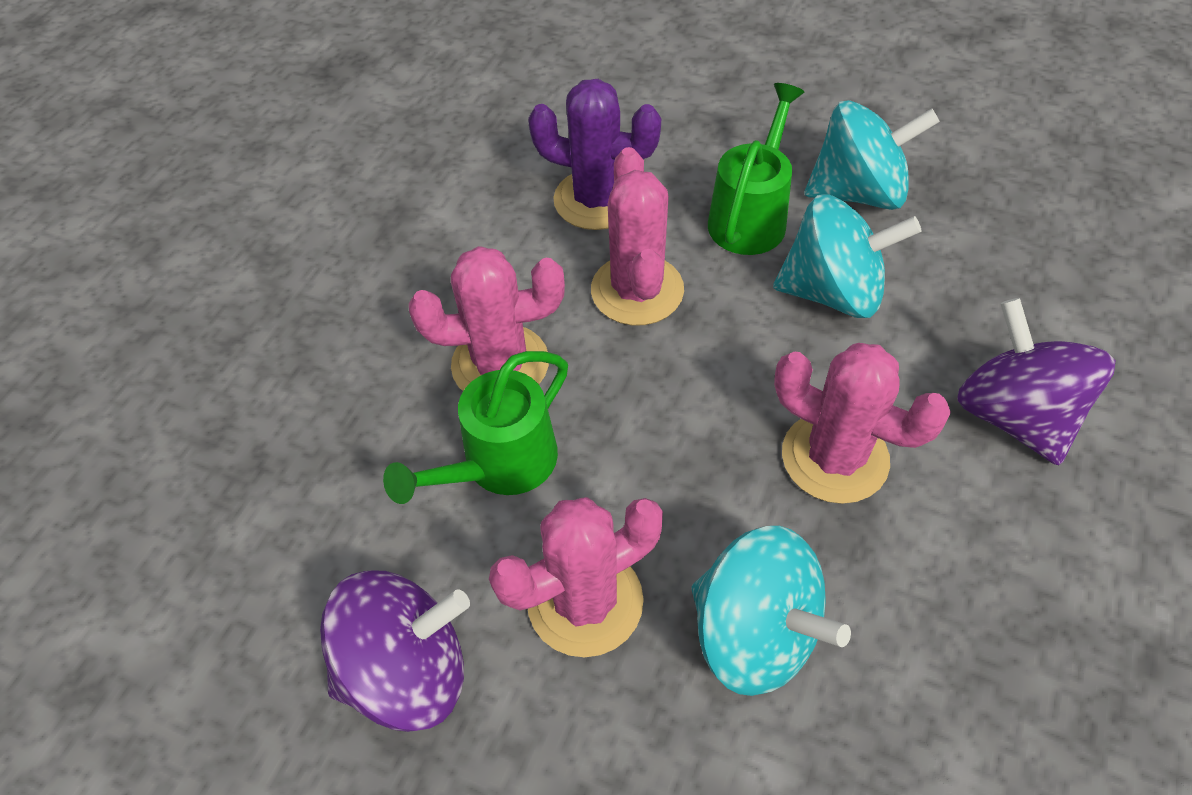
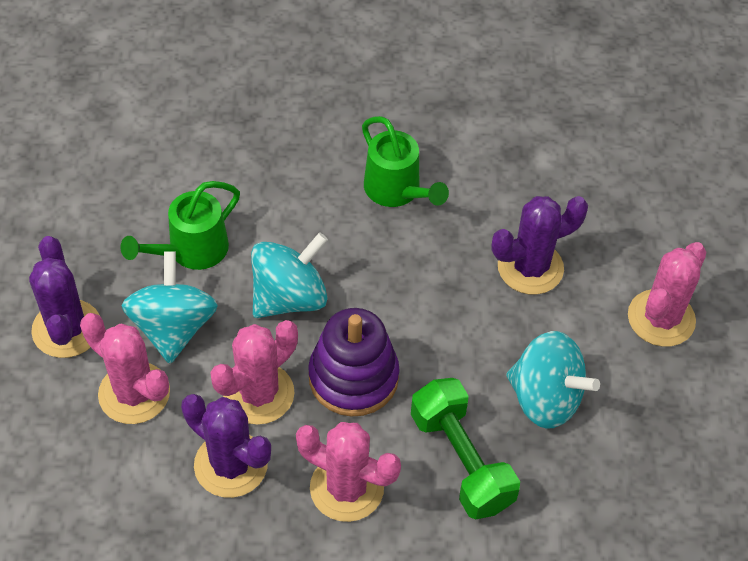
green dumbbell: none = 0 -> [411,378,520,519] = 1
purple cactus: [528,79,661,230] = 1 -> [29,236,99,358] [181,394,271,498] [491,196,588,295] = 3
purple spinning top: [320,570,470,732] [957,298,1116,465] = 2 -> none = 0
purple stacking toy: none = 0 -> [308,308,400,417] = 1

